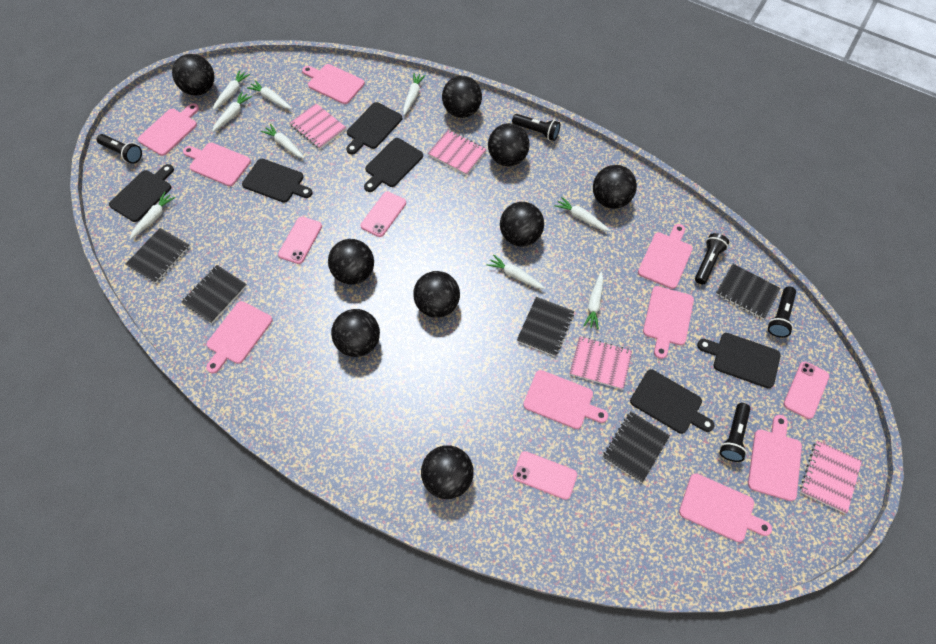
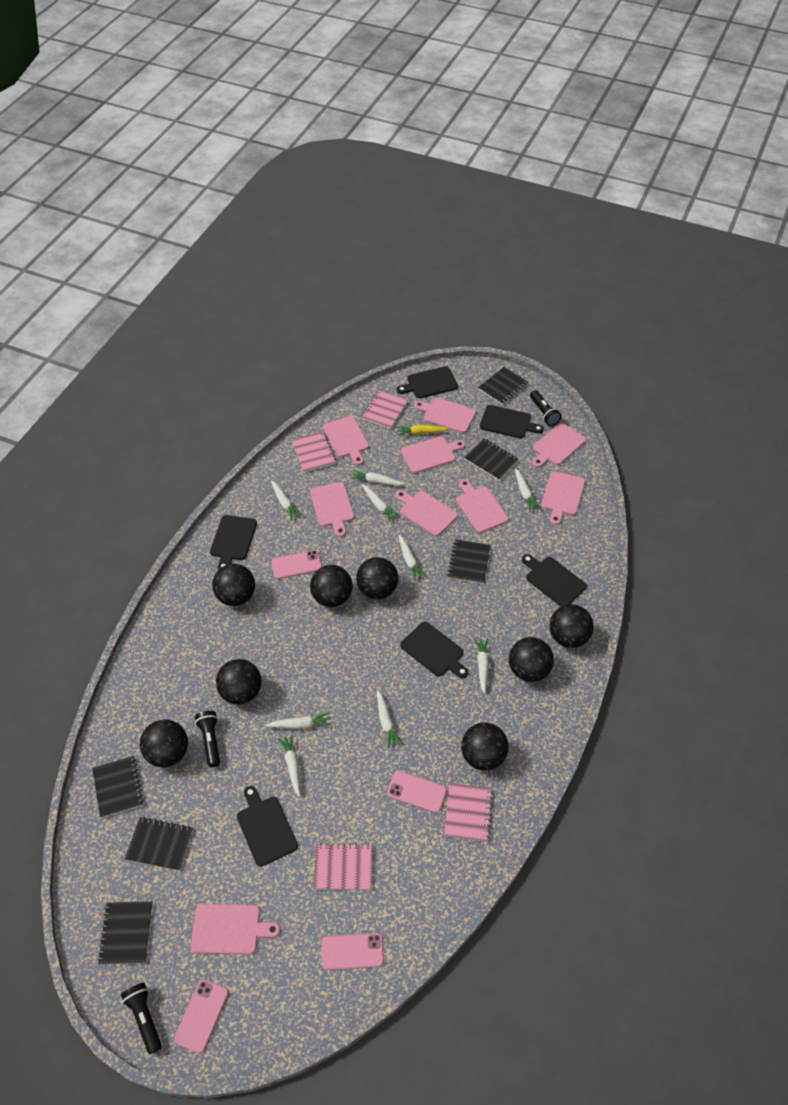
black ball: [172,54,214,96] [328,239,374,285] [331,309,380,357] [413,271,460,317] [421,445,474,499] [442,76,482,118] [488,123,530,166] [500,202,544,246] [593,165,637,209] = 9 -> [140,719,188,767] [212,564,255,606] [216,659,262,705] [310,565,353,607] [356,557,398,599] [461,723,509,771] [509,637,554,682] [549,604,594,648] = 8
black flashlight: [96,134,142,164] [512,114,560,141] [695,233,729,284] [720,403,750,462] [768,287,796,338] = 5 -> [121,983,162,1054] [195,711,220,767] [530,390,561,426] = 3
black notebook: [125,228,190,283] [181,265,247,323] [517,297,574,356] [603,412,670,483] [716,264,781,319] = 5 -> [92,756,144,818] [98,901,152,965] [125,817,193,871] [447,539,491,584] [464,438,519,480] [478,367,528,405] = 6
yellow carrot: none = 0 -> [397,425,450,436] = 1

